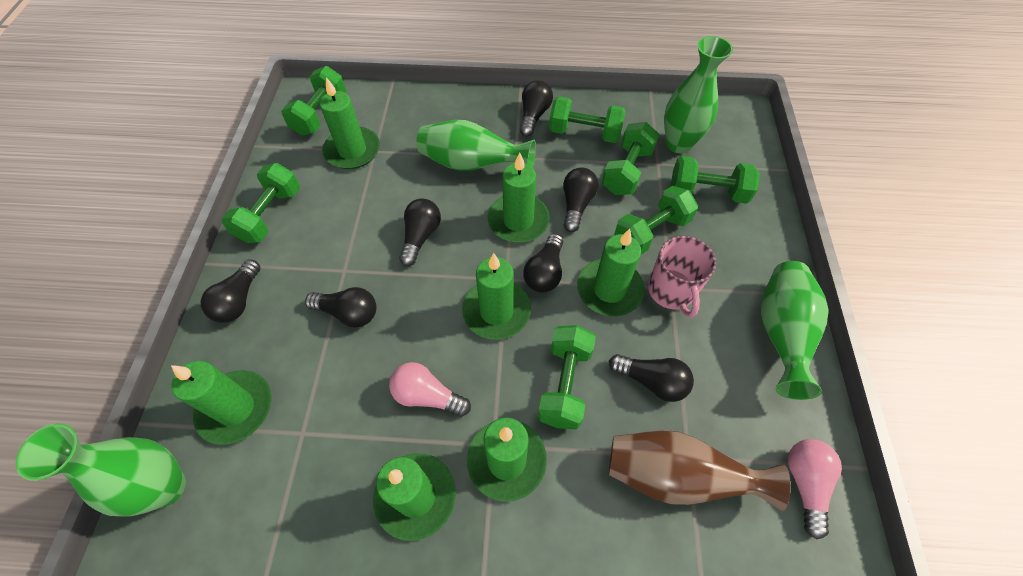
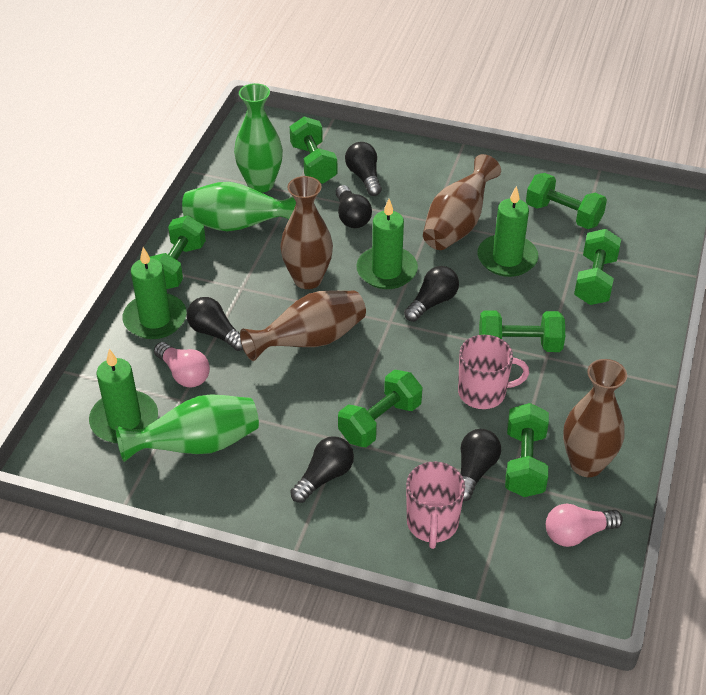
black light bulb: [201,259,261,323] [305,287,376,328] [399,198,441,266] [520,80,553,137] [523,234,563,293] [563,167,598,232] [609,354,694,402] = 7 -> [187,297,243,351] [290,436,354,503] [336,185,372,228] [345,142,382,196] [404,266,459,322] [460,429,501,502] = 6
brown vase: [609,430,791,511] = 1 -> [240,291,366,361] [280,176,333,289] [423,154,501,250] [563,359,627,477] = 4
green candle: [171,361,272,445] [320,77,380,169] [373,453,456,541] [462,253,531,340] [467,417,547,502] [488,153,550,243] [577,229,645,316] = 7 -> [89,349,158,443] [123,247,187,339] [356,199,418,289] [478,186,538,277] = 4
green vase: [16,423,186,517] [416,120,536,171] [664,36,733,153] [760,261,828,400] = 4 -> [116,394,259,462] [182,182,296,231] [234,83,283,193] = 3
pink mug: [648,236,716,318] = 1 -> [406,462,465,549] [458,335,529,409] = 2

